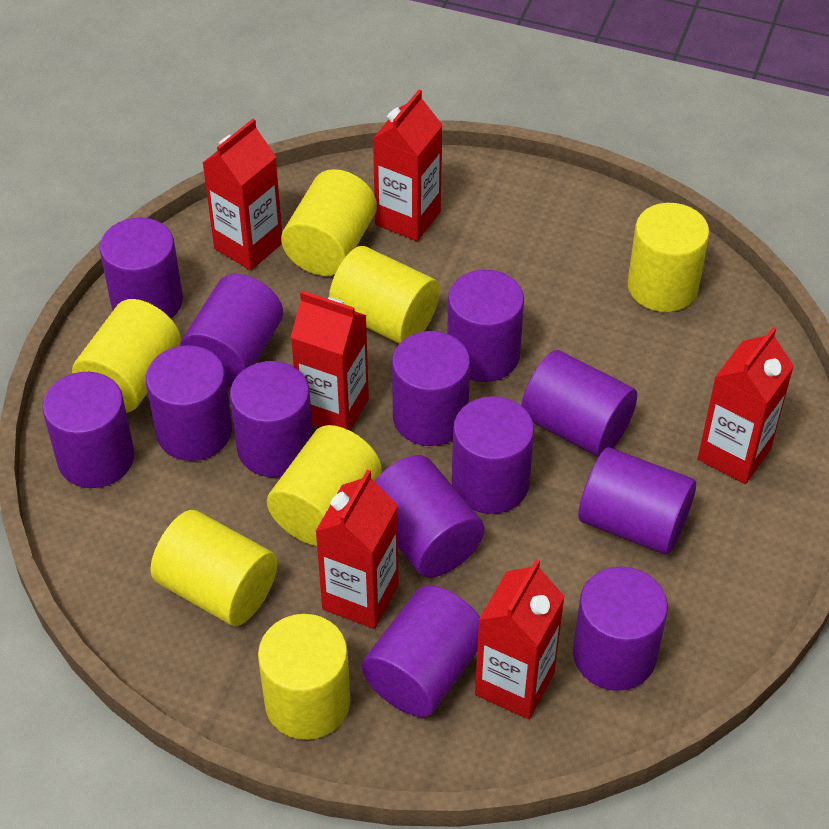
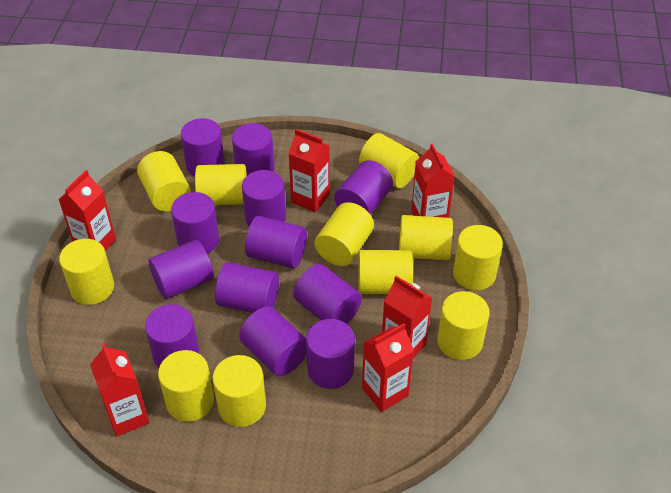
purple cylinder: [42,372,134,488] [100,217,183,319] [146,345,232,461] [180,274,283,387] [230,361,313,477] [362,585,480,717] [375,455,485,578] [392,331,470,446] [447,270,524,382] [452,396,534,514] [521,350,637,457] [573,566,668,691] [578,447,696,555] = 13 -> [145,304,199,368] [148,240,214,299] [171,192,219,254] [181,118,225,177] [215,262,279,313] [232,123,274,176] [239,306,307,376] [242,170,286,226] [245,216,307,269] [294,264,362,324] [306,319,355,389] [334,160,393,215] = 12
yellow cylinder: [72,299,181,413] [151,510,277,626] [258,614,350,740] [267,425,381,546] [281,169,377,276] [329,246,440,344] [628,203,709,312] = 7 -> [59,239,114,305] [137,151,191,212] [158,350,214,422] [195,164,247,205] [212,355,266,427] [315,202,374,266] [358,250,413,294] [359,133,419,188] [399,215,453,261] [437,291,490,360] [453,225,503,290] = 11

